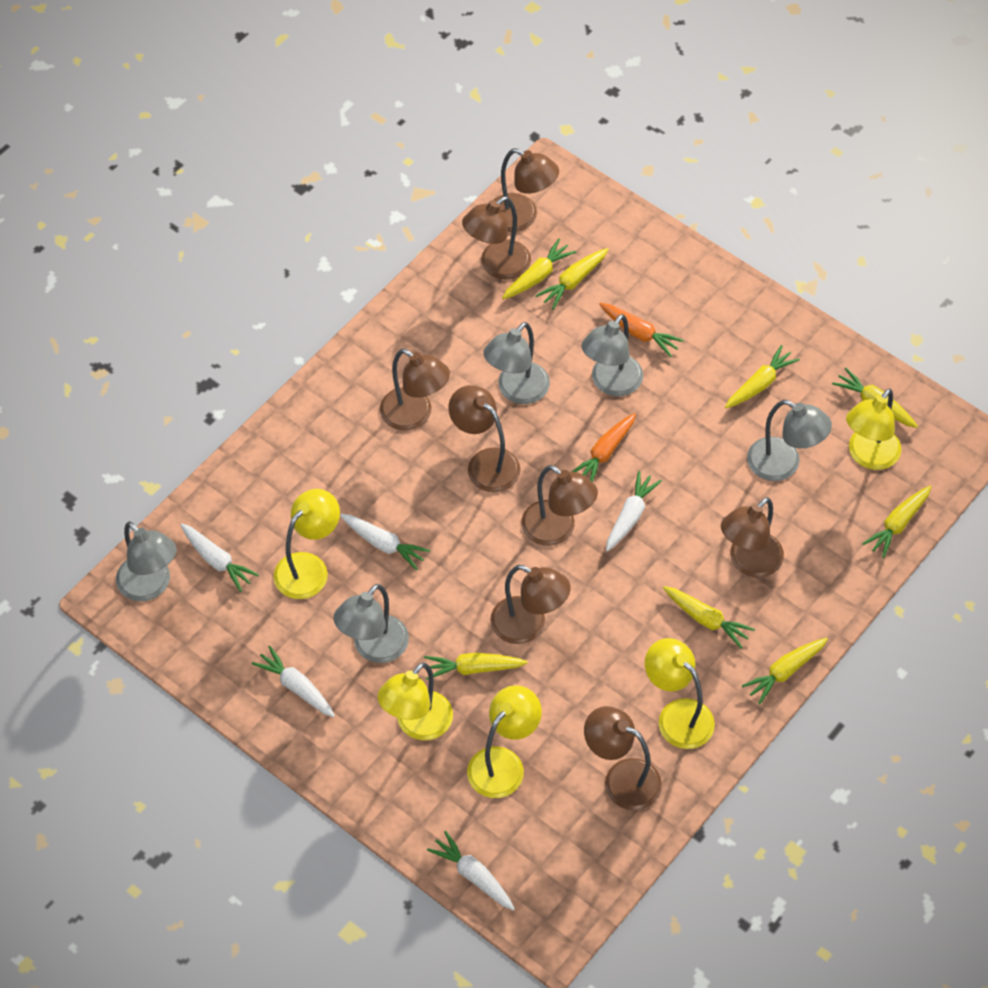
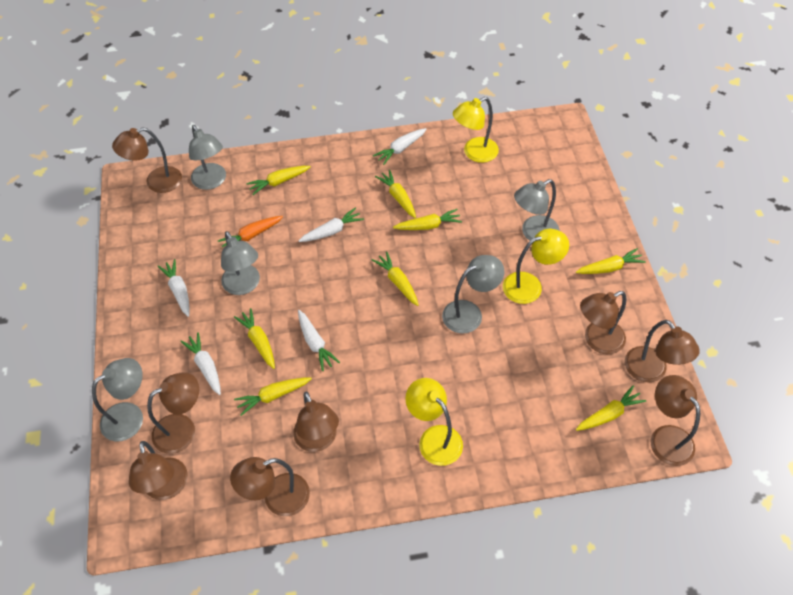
orange carrot: [572,413,636,482] [599,303,684,357] = 2 -> [218,216,283,247] = 1
yellow lamp: [274,489,340,599] [377,662,453,740] [467,685,542,798] [645,638,715,749] [846,388,901,470] = 5 -> [405,378,463,466] [453,97,499,163] [503,229,569,304] = 3

